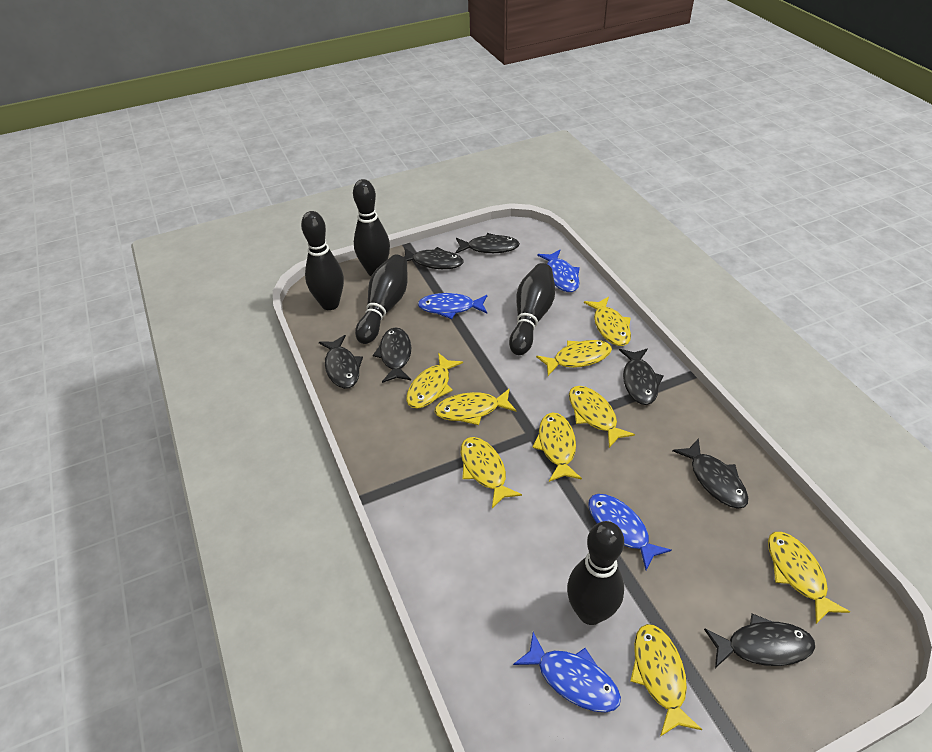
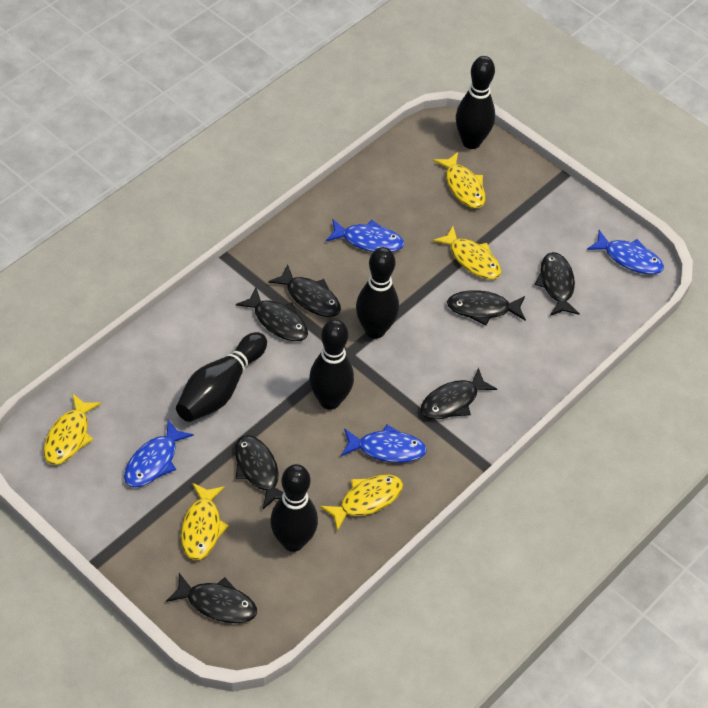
yellow fish: [406,353,463,409] [434,389,517,425] [461,437,522,508] [532,412,582,482] [536,340,612,376] [569,386,635,448] [584,297,631,346] [630,624,702,737] [768,532,850,624] = 9 -> [43,394,101,465] [181,483,229,560] [320,475,403,532] [433,152,485,208] [433,226,501,279] = 5

